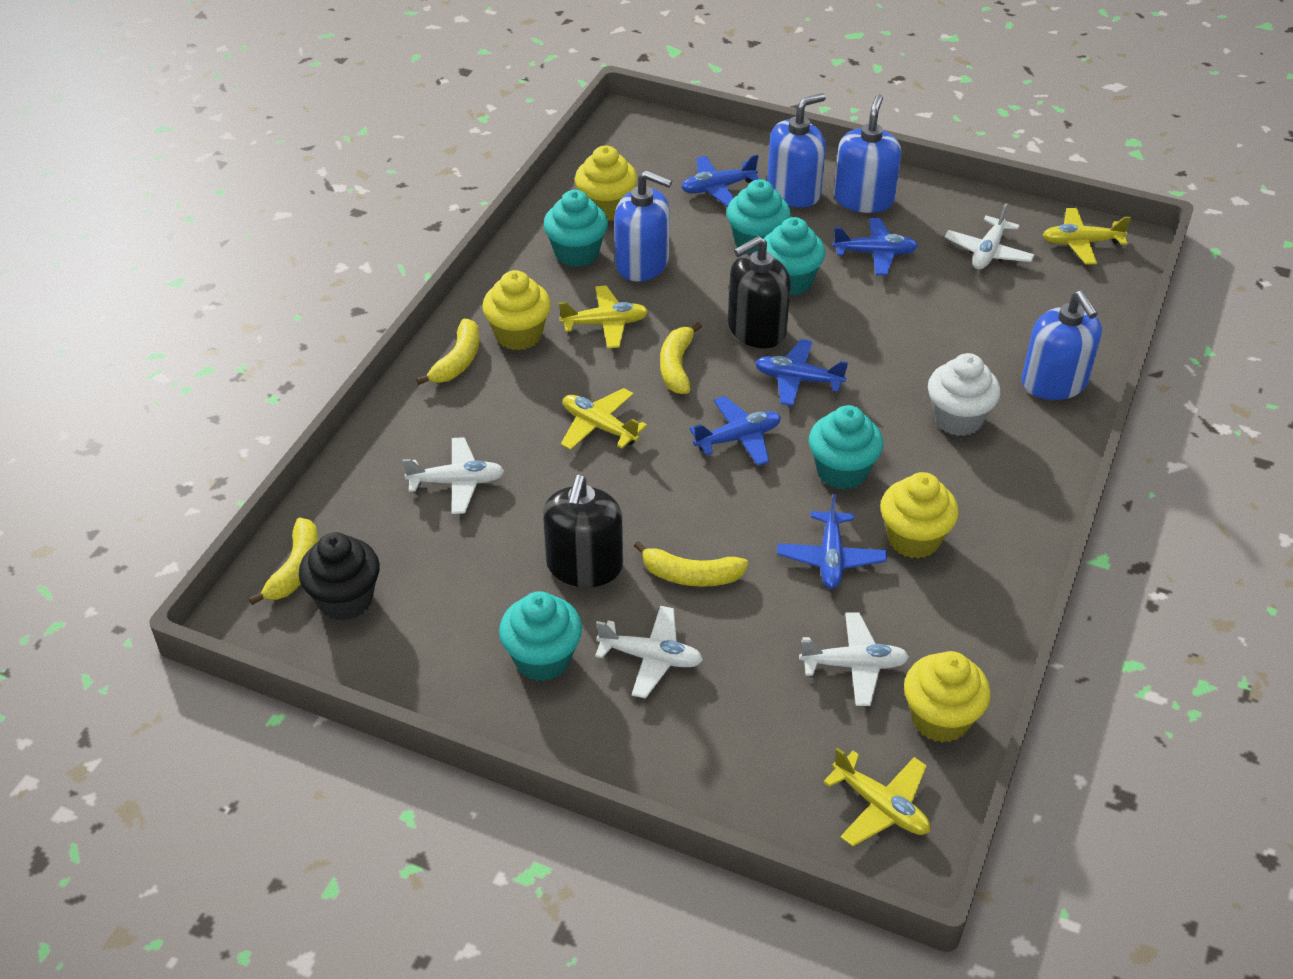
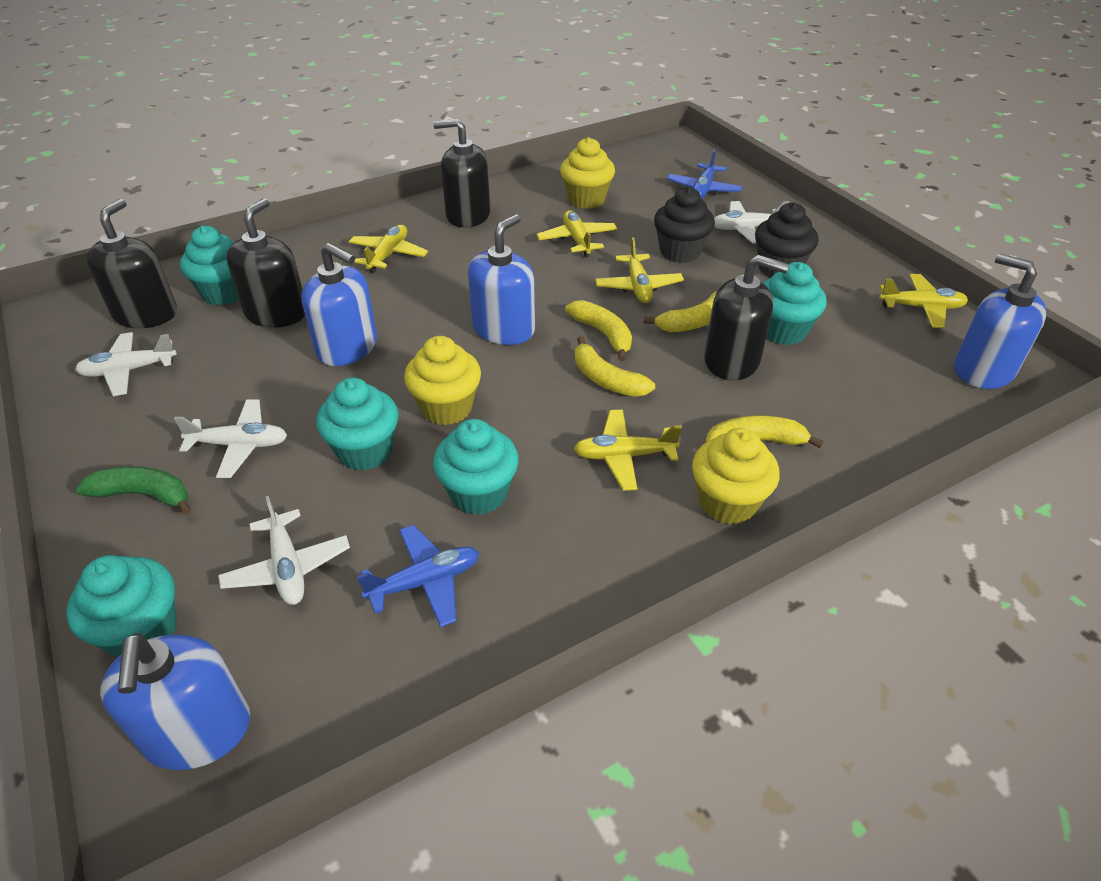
black cupcake: [299,532,380,621] = 1 -> [654,187,715,263] [755,202,819,277] = 2
black soap dispenser: [543,475,623,587] [728,236,791,348] = 2 -> [86,199,177,328] [226,198,305,328] [433,119,491,228] [704,255,789,381] = 4
blue plane: [681,155,759,207] [689,396,781,466] [755,339,848,406] [777,494,887,589] [832,218,918,275] = 5 -> [357,525,479,628] [667,149,742,199] = 2
green banana: none = 0 -> [76,466,191,515] = 1
white cupcake: [928,353,1001,436] = 1 -> none = 0
yellow cupcake: [482,270,551,350] [575,145,637,221] [880,472,959,559] [904,651,991,743] = 4 -> [404,336,481,425] [560,137,615,209] [692,428,780,525] = 3
yellow plane: [559,285,648,349] [561,388,647,450] [823,748,930,847] [1042,208,1131,265] = 4 -> [348,225,428,273] [536,210,617,257] [574,410,682,491] [595,238,684,303] [879,274,968,328] = 5

